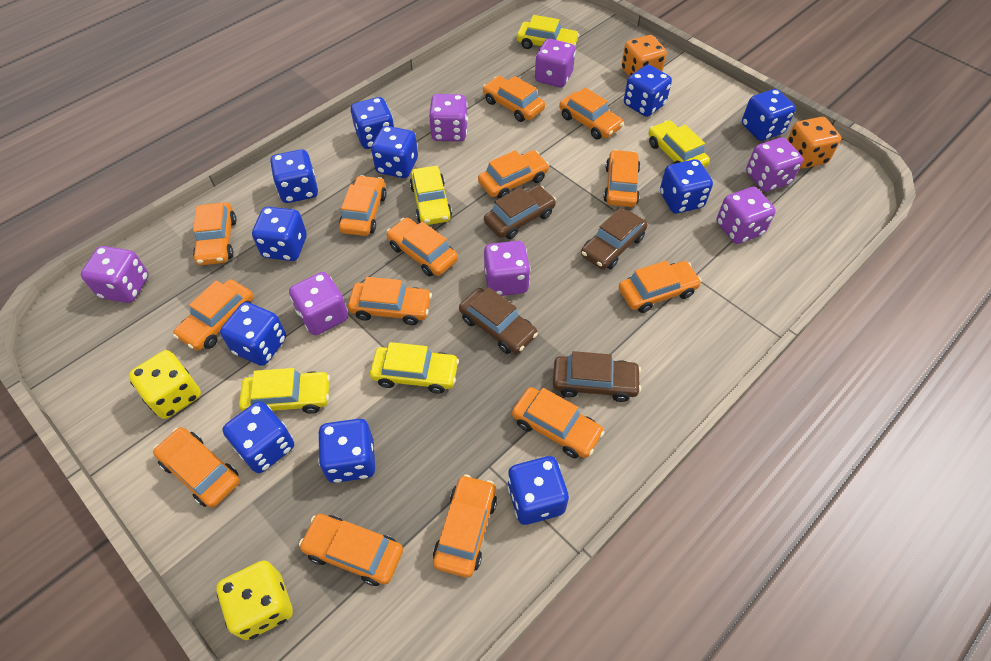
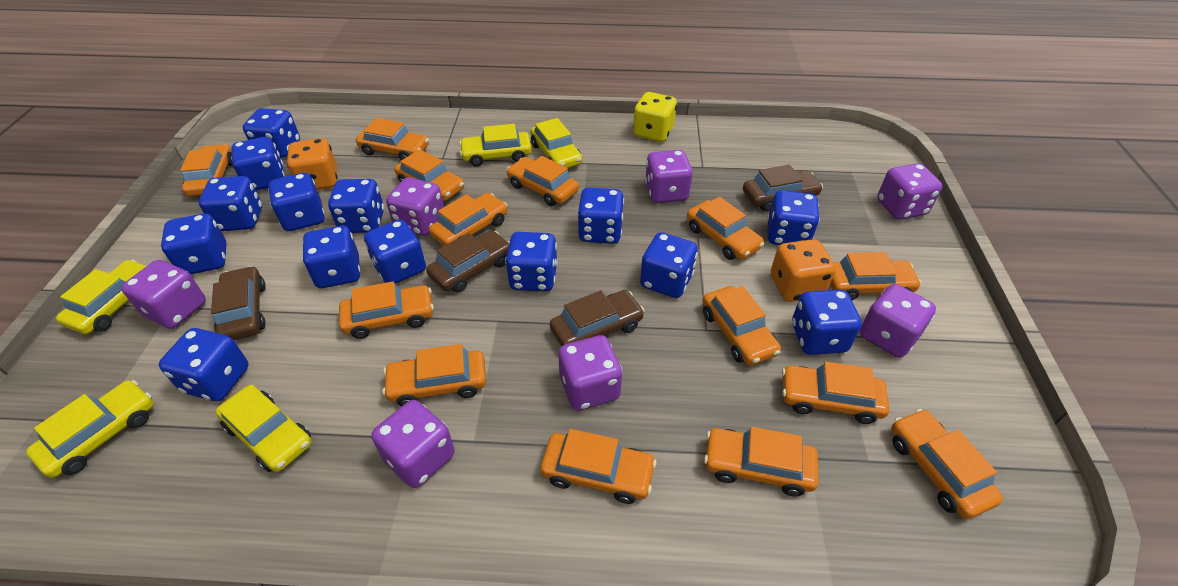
blue dice: [220,302,286,366] [222,401,294,473] [252,207,307,261] [270,149,318,203] [318,419,375,483] [351,97,394,149] [371,126,418,178] [507,456,569,525] [624,65,672,117] [660,159,713,213] [742,89,796,141] = 11 -> [159,328,249,401] [161,214,226,274] [199,176,262,231] [231,137,285,191] [243,108,300,158] [268,173,325,231] [302,226,361,288] [328,179,384,233] [364,220,426,284] [505,232,558,291] [577,188,624,244] [640,232,698,298] [767,190,820,245] [792,290,862,355] = 14
yellow dice: [129,350,201,419] [216,561,293,640] = 2 -> [633,92,677,142] = 1

